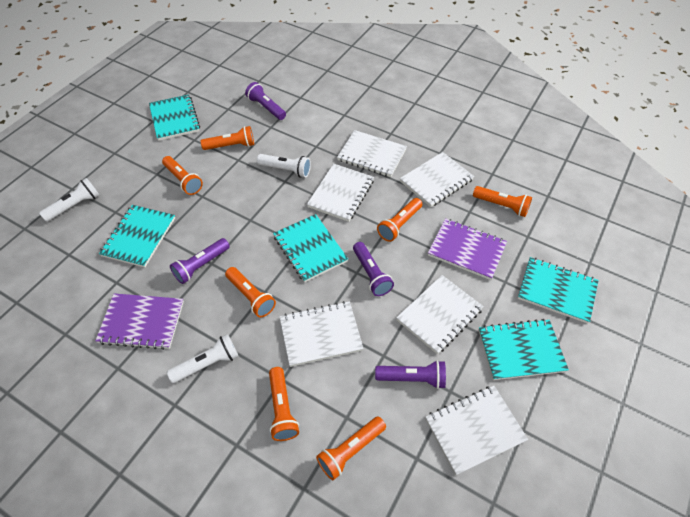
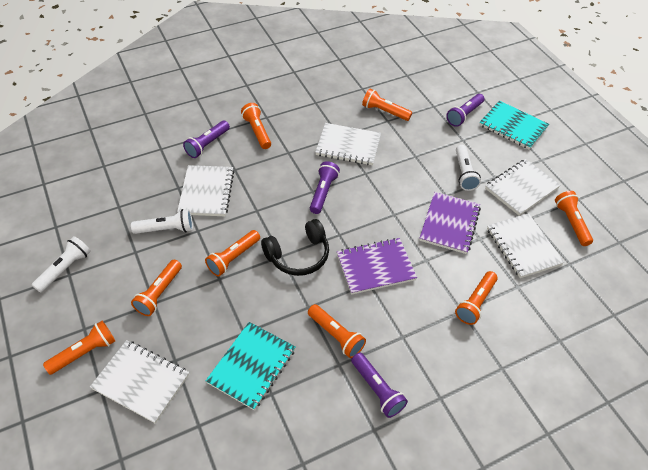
black headphones: none = 0 -> [261,219,329,276] = 1
orange flashlight: [162,156,203,195] [201,126,254,150] [225,267,276,317] [269,367,299,441] [316,417,386,480] [377,198,422,242] [473,186,532,217] = 7 -> [43,321,115,375] [131,260,182,316] [205,230,260,276] [241,103,271,149] [308,304,366,358] [362,89,412,121] [455,271,498,325] [555,191,593,246] = 8
turquoise notebook: [99,205,175,268] [149,94,200,141] [273,214,348,282] [478,319,569,380] [518,257,599,324] = 5 -> [206,322,296,410] [479,101,549,149] = 2
white notebook: [279,301,364,367] [307,164,374,222] [337,130,407,177] [396,275,484,354] [400,152,474,207] [425,386,528,475] = 6 -> [90,340,189,423] [177,165,234,216] [315,123,381,165] [485,159,560,216] [487,213,564,278] = 5

